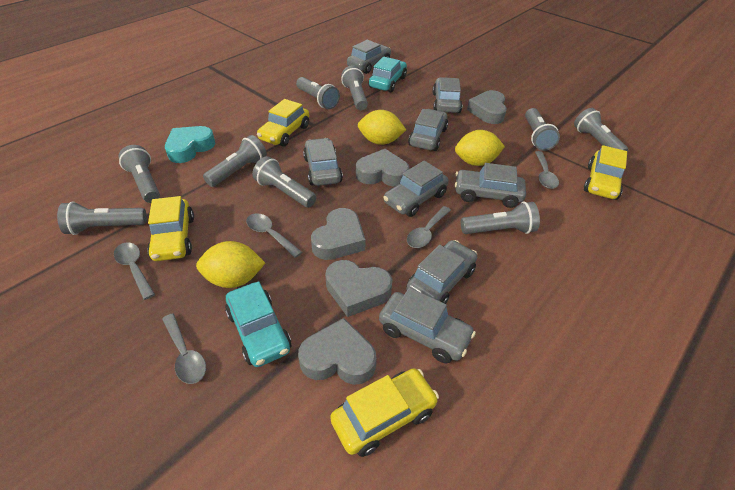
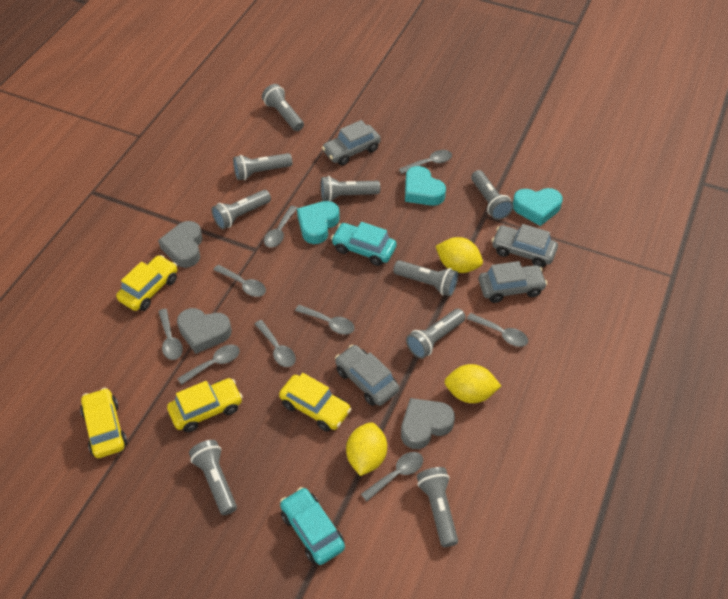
grey car: [303,138,343,186] [347,40,391,74] [379,287,476,363] [383,161,449,217] [406,240,477,304] [408,109,448,151] [432,77,462,113] [455,163,526,208] = 8 -> [322,120,381,166] [335,345,399,406] [479,261,547,303] [492,224,558,268] = 4
grey heart: [298,318,376,385] [311,208,366,260] [325,260,392,317] [356,149,410,187] [467,90,507,124] = 5 -> [158,221,203,268] [177,308,232,354] [401,398,455,449] = 3
grey spoon: [114,243,155,300] [162,313,206,384] [246,213,302,258] [407,206,451,248] [535,151,559,189] = 5 -> [158,309,183,360] [177,345,240,385] [214,265,266,297] [255,320,296,367] [264,206,297,248] [295,305,355,335] [361,452,423,501] [399,150,452,174] [467,313,528,347] = 9
turquoise heart: [165,126,215,163] = 1 -> [297,201,340,244] [405,166,446,206] [513,188,563,226] = 3

